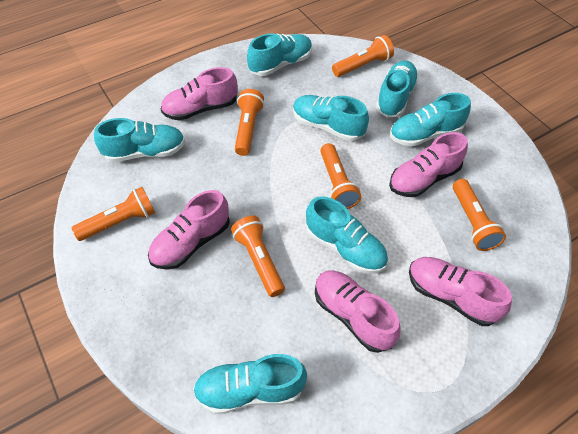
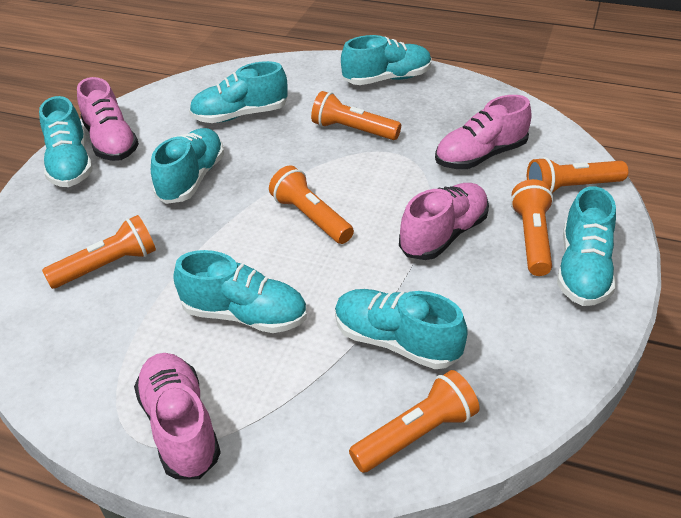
pink shoe: [148,190,230,270] [161,67,238,121] [315,270,401,353] [389,132,468,197] [409,257,512,326] = 5 -> [77,77,139,161] [134,353,221,479] [399,183,489,260] [435,95,531,169] = 4

